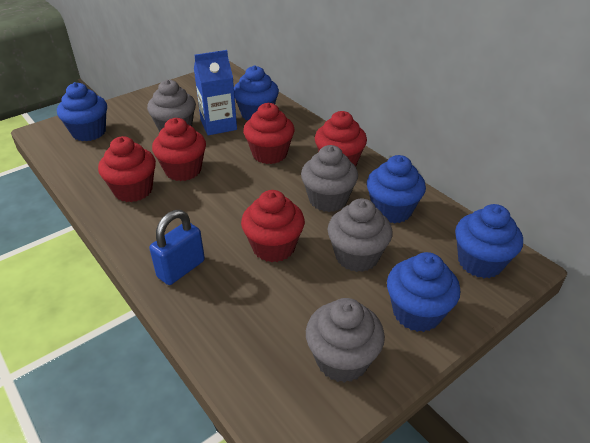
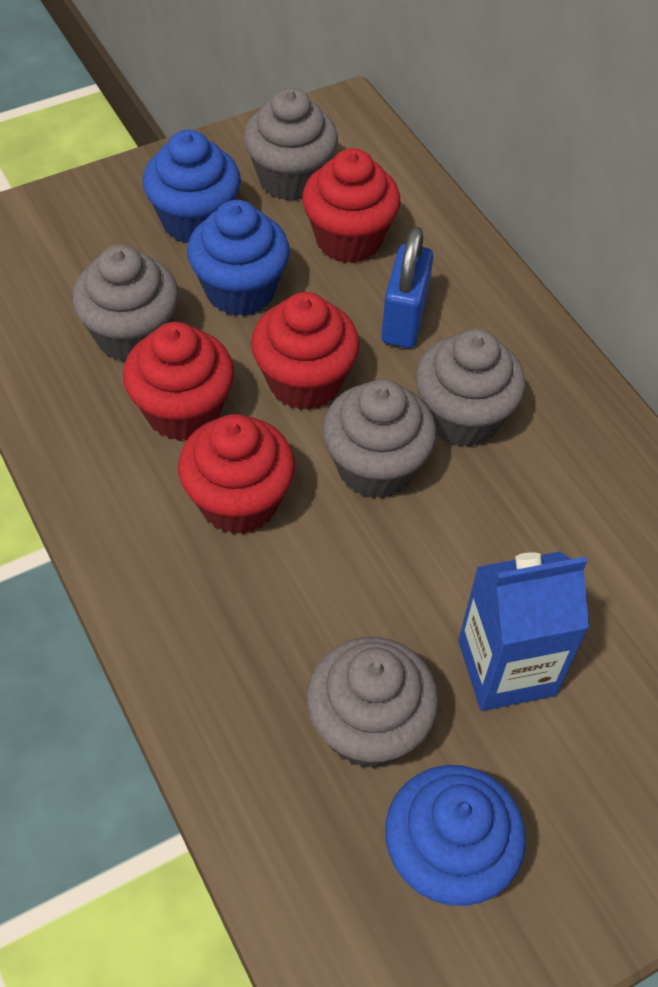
blue cupcake: [57,82,107,141] [234,65,279,120] [367,155,426,223] [387,252,460,332] [455,204,523,278] = 5 -> [143,130,241,243] [187,200,290,316] [385,765,526,906] = 3
grey cupcake: [147,79,196,132] [301,145,358,212] [306,298,385,383] [327,198,393,272] = 4 -> [72,245,179,362] [243,88,338,201] [307,637,439,768] [322,379,436,499] [415,329,526,447] = 5
red cupcake: [98,136,156,202] [152,118,206,181] [241,190,305,262] [243,103,294,164] [315,111,367,167] = 5 -> [123,322,234,441] [178,414,295,534] [251,292,360,410] [302,148,400,263] = 4

